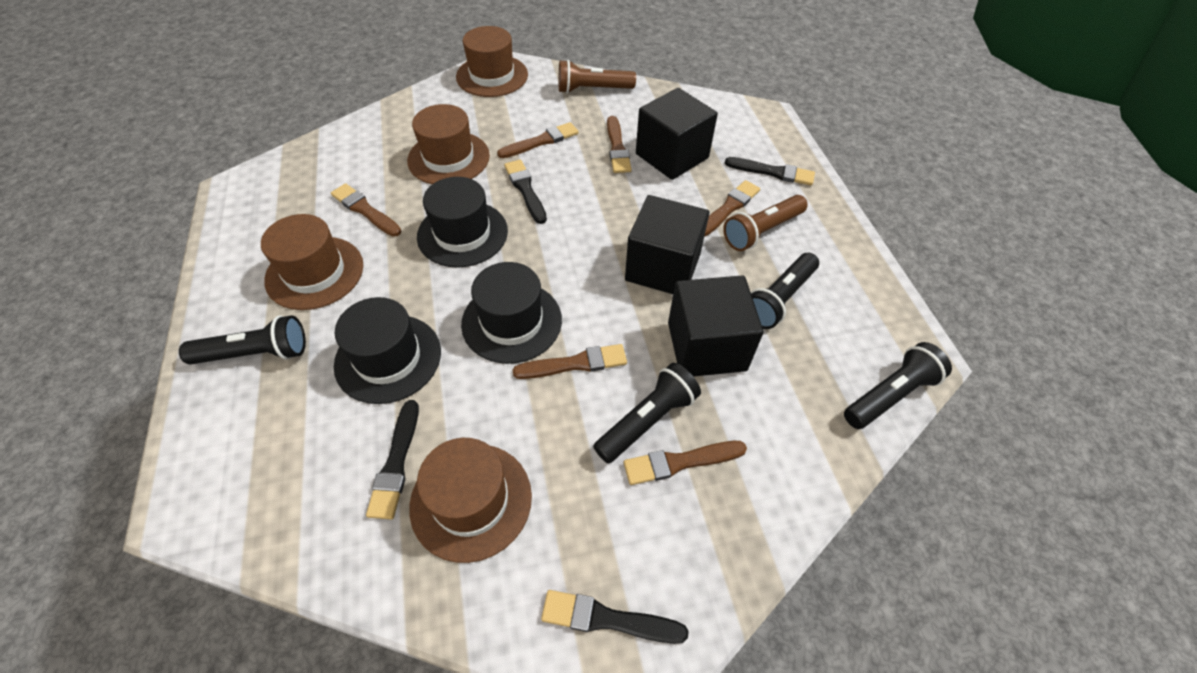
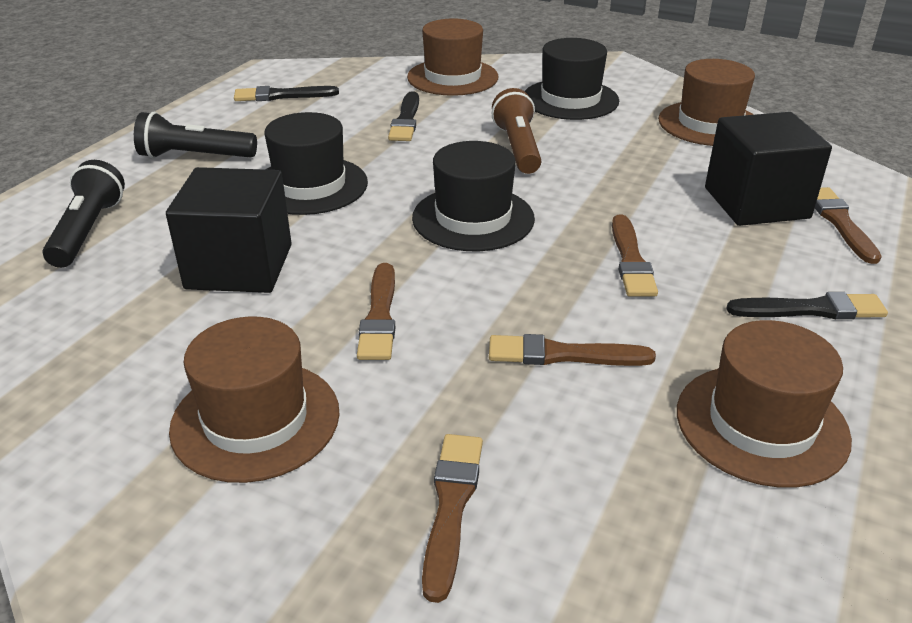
black brush: [366,400,419,520] [504,160,547,224] [541,590,689,644] [725,157,815,186] = 4 -> [234,86,339,101] [388,91,419,141] [726,292,888,319] = 3
black cube: [625,195,710,294] [636,88,718,180] [668,275,764,377] = 3 -> [166,167,292,293] [705,112,832,226] = 2
black flashlight: [179,315,306,364] [593,363,701,463] [751,253,819,329] [844,342,952,429] = 4 -> [43,160,125,268] [134,111,257,158] = 2
brown brush: [331,183,401,237] [497,122,579,158] [513,344,627,379] [607,116,632,173] [624,441,747,485] [704,180,760,237] = 6 -> [357,263,395,360] [422,434,483,603] [489,334,656,366] [612,214,658,296] [815,187,882,264] = 5
brown flashlight: [558,60,636,93] [723,195,808,251] = 2 -> [492,88,541,174] = 1

